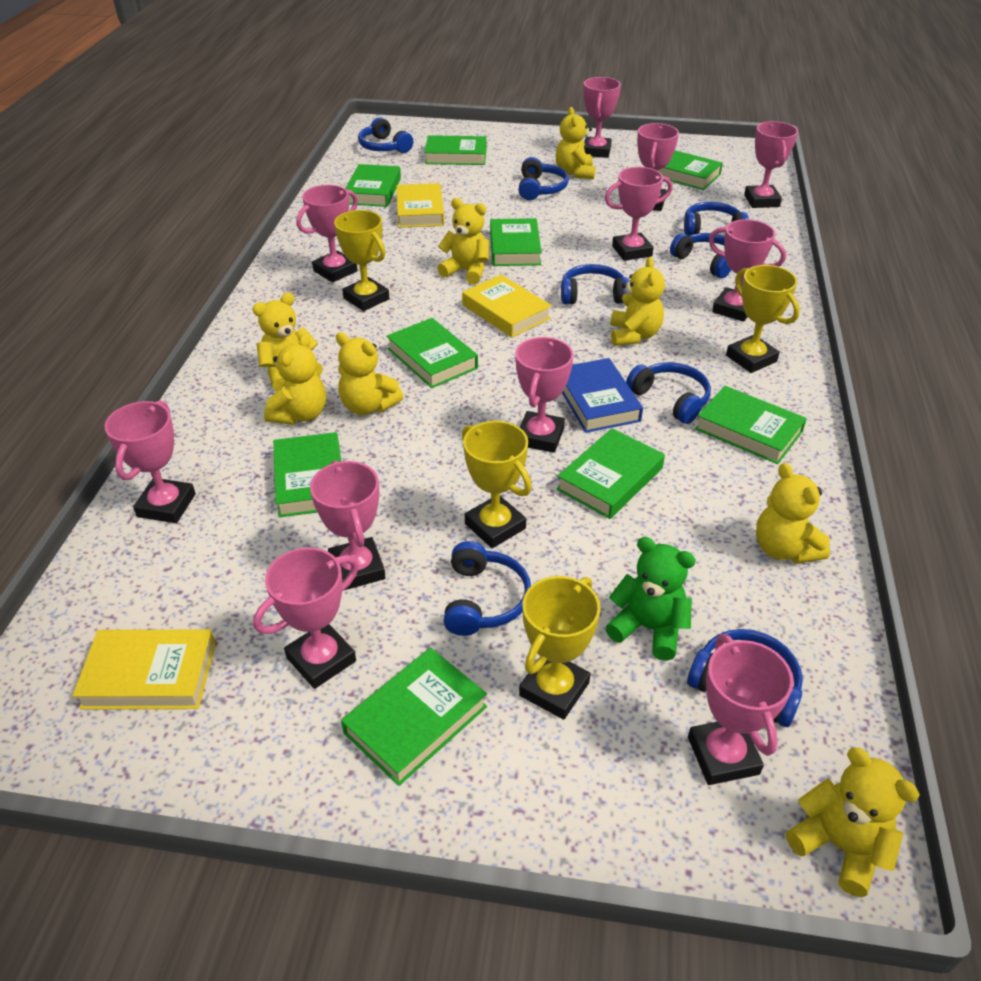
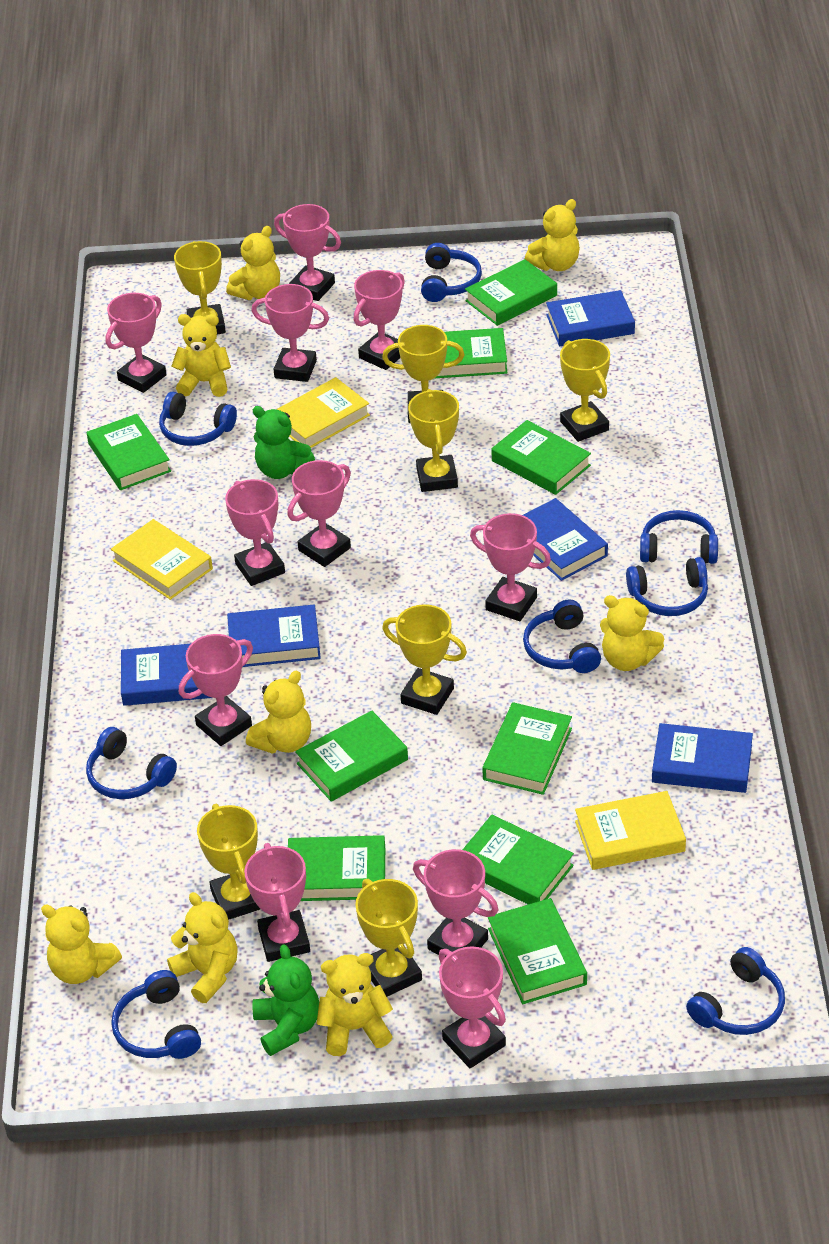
blue book: [562,358,643,433] = 1 -> [121,644,212,706] [227,605,321,667] [523,498,608,581] [546,290,635,346] [652,723,753,793] = 5
green teddy bear: [605,537,696,661] = 1 -> [252,944,319,1056] [253,406,315,479] = 2
yellow trophy: [334,210,389,311] [462,421,532,548] [519,576,601,720] [726,265,800,373] = 4 -> [174,241,226,334] [197,804,260,920] [355,879,422,997] [382,325,464,423] [382,604,467,715] [408,389,459,492] [560,339,610,442] = 7

